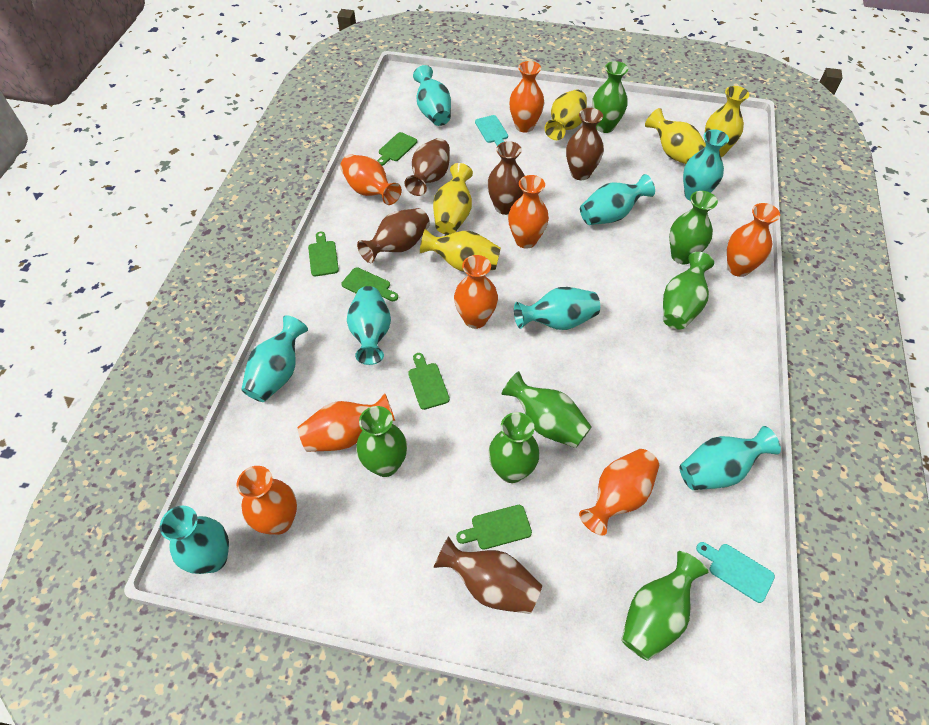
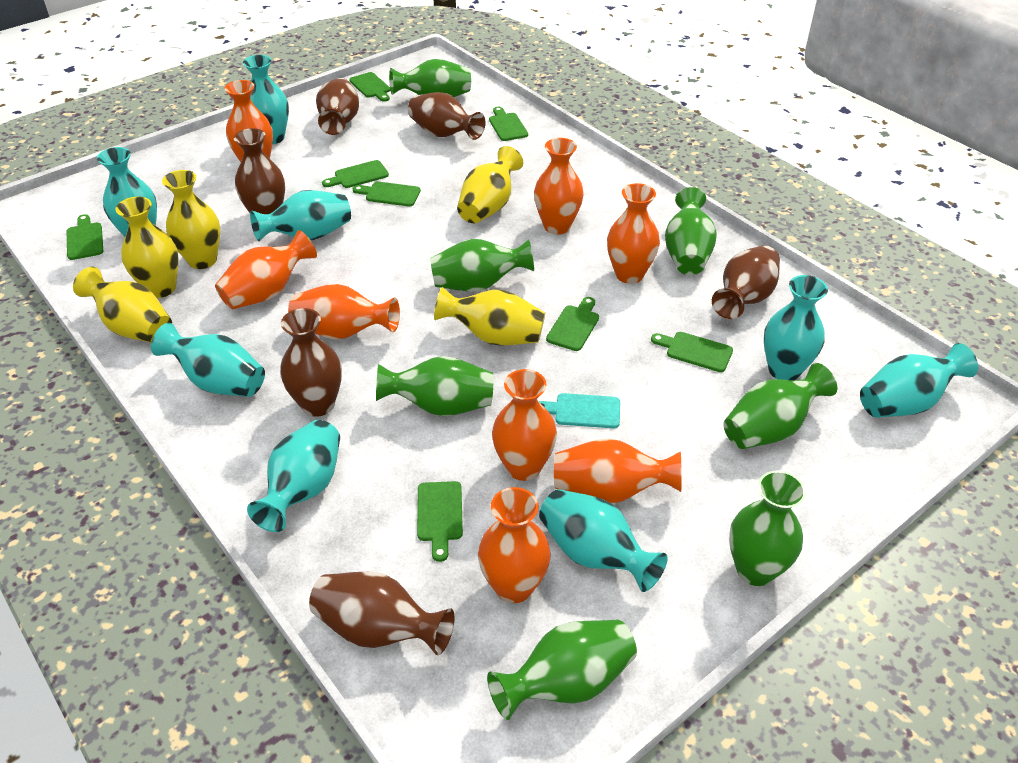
brown vase: [357,208,430,263] [404,138,450,196] [434,536,542,614] [487,141,525,215] [566,108,604,180] = 5 -> [234,128,285,214] [280,308,342,417] [309,571,455,655] [316,78,359,135] [408,92,486,140] [712,245,780,319] = 6
green cutting board: [308,232,339,276] [341,267,398,301] [377,132,417,166] [408,353,450,410] [456,505,532,550] = 5 -> [67,214,103,260] [322,160,389,188] [349,72,390,102] [353,182,421,207] [417,481,463,562] [489,107,528,141] [546,297,599,351] [651,332,733,372] = 8
turquoise cutting board: [475,115,508,146] [696,542,775,603] = 2 -> [539,393,620,428] = 1

